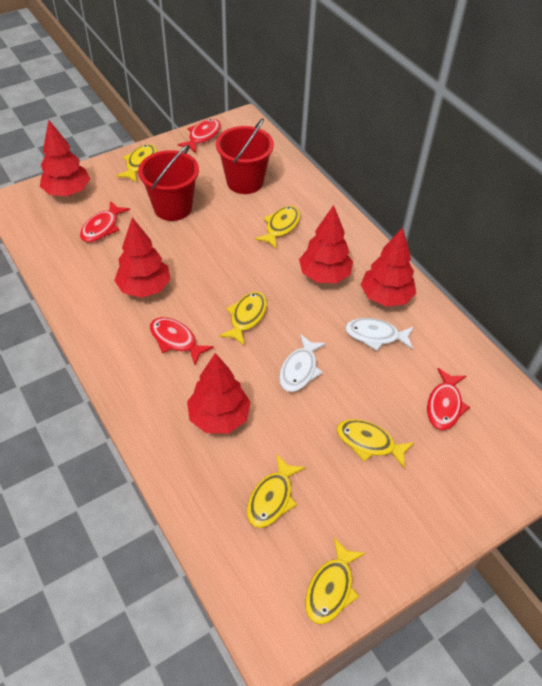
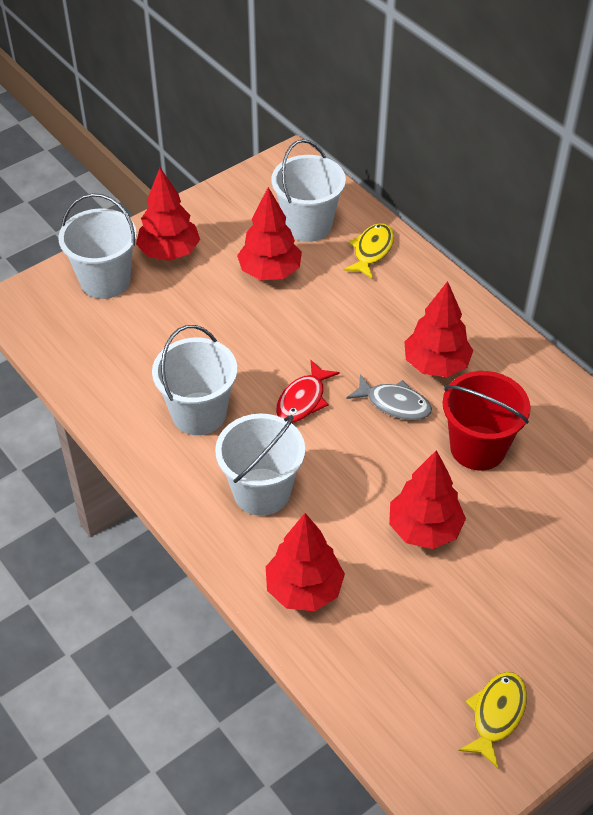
grey fish: none = 0 -> [346,374,432,420] = 1
red bucket: [138,145,199,221] [216,118,274,194] = 2 -> [442,371,531,471] = 1
red fish: [80,201,130,243] [150,317,214,365] [177,119,221,153] [427,368,470,430] = 4 -> [276,360,340,423] = 1
white bucket: none = 0 -> [58,193,137,299] [152,325,237,435] [215,413,305,516] [271,139,346,242] = 4
white fish: [279,334,327,392] [345,318,414,351] = 2 -> none = 0
yellow fish: [116,144,157,183] [219,292,267,346] [247,455,305,528] [255,206,300,249] [305,538,366,624] [337,419,414,469] = 6 -> [343,223,394,279] [459,672,527,768] = 2

